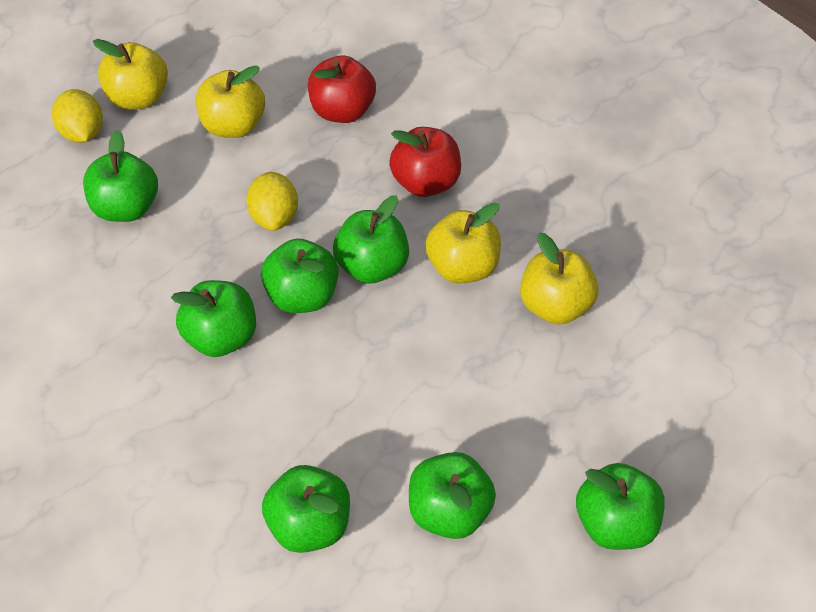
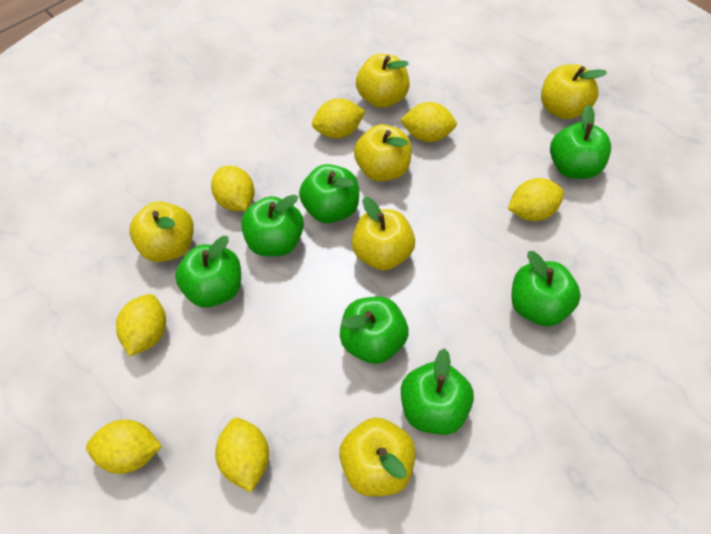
red apple: [308,55,376,123] [389,127,461,197] = 2 -> none = 0
yellow apple: [93,39,168,110] [195,65,265,138] [425,203,501,283] [520,233,598,325] = 4 -> [129,201,194,262] [339,417,416,496] [352,197,415,271] [354,124,412,181] [356,54,410,108] [541,65,607,120] = 6
yellow lemon: [52,89,103,143] [246,172,298,231] = 2 -> [86,420,162,474] [116,294,166,357] [211,166,255,211] [215,418,269,492] [312,98,365,139] [400,102,457,142] [508,178,564,221] = 7

